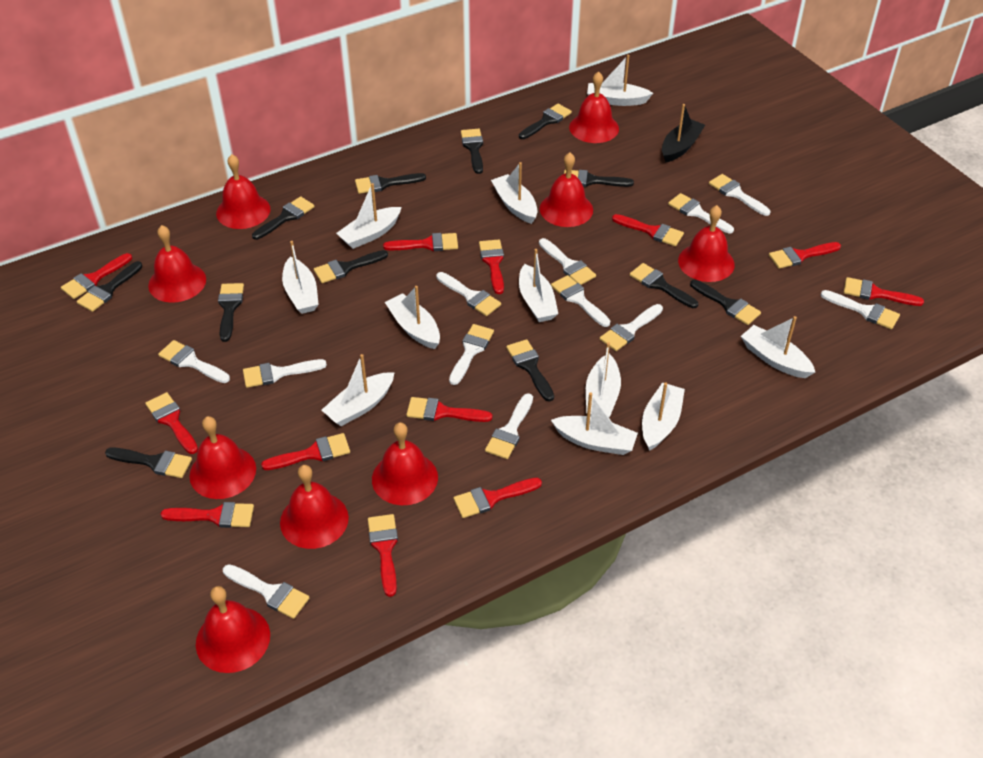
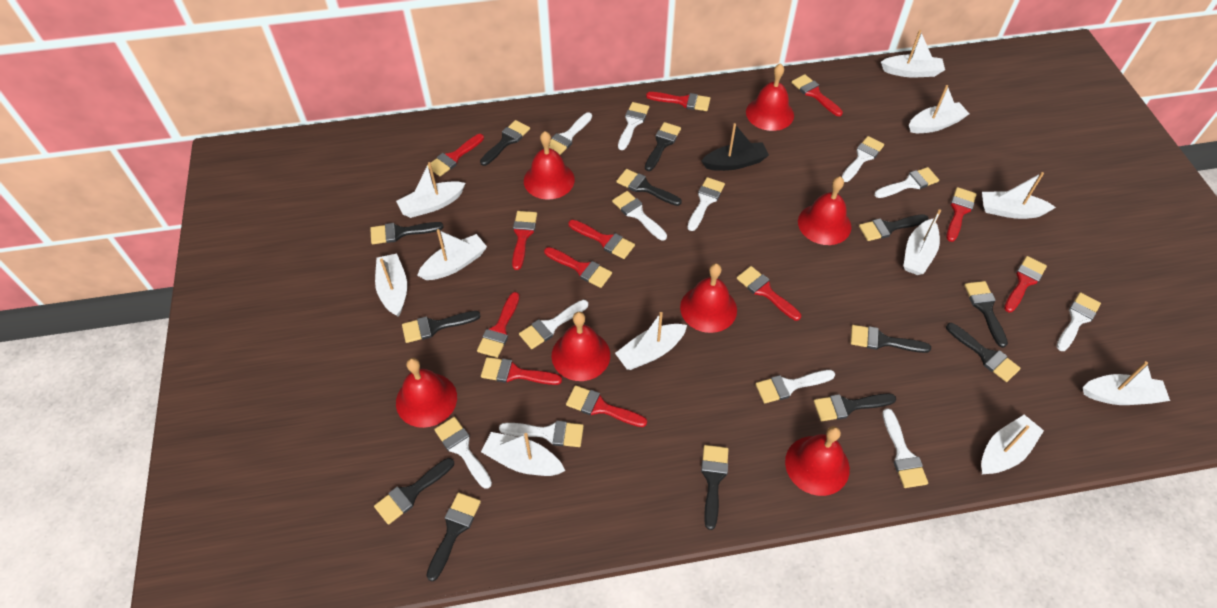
black brush: [77,261,142,312] [105,448,192,478] [218,283,244,342] [252,197,315,240] [314,250,388,283] [355,173,426,194] [461,129,483,174] [506,339,554,402] [519,104,572,139] [564,170,634,187] [630,263,698,308] [690,280,761,325] = 12 -> [370,222,444,244] [374,458,454,525] [402,311,481,343] [426,492,481,581] [480,120,530,166] [616,169,682,206] [645,122,681,171] [701,445,728,530] [814,393,896,421] [851,325,931,353] [859,214,929,241] [946,323,1021,382] [964,281,1008,348] = 13
red bell: [148,225,206,303] [189,416,256,499] [196,586,270,673] [216,154,270,229] [280,465,349,549] [372,422,438,505] [540,152,593,227] [569,71,619,143] [678,205,735,282] = 9 -> [396,358,457,428] [524,131,575,200] [551,312,610,381] [680,263,737,333] [746,63,794,131] [785,426,850,496] [798,176,851,245] = 7

